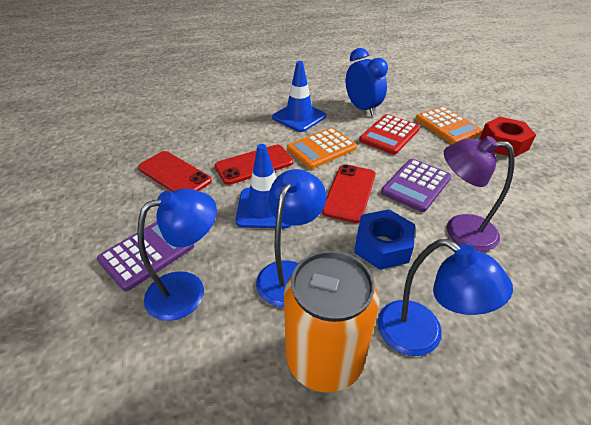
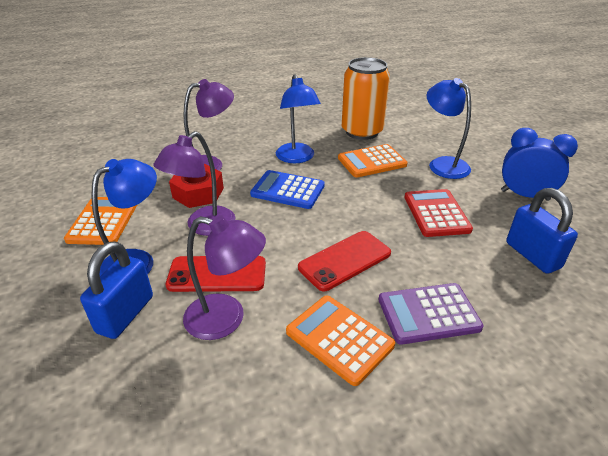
blue calculator: none = 0 -> [250,170,325,209] = 1
blue nut: [354,209,415,270] = 1 -> none = 0
blue padlock: none = 0 -> [80,241,153,339] [506,188,578,274] = 2
blue traffic cone: [235,144,291,228] [272,61,326,132] = 2 -> none = 0
orange calculator: [287,127,357,169] [415,106,482,144] = 2 -> [64,197,137,245] [286,296,395,386] [338,144,408,178] = 3
purple calculator: [97,221,194,291] [381,159,452,212] = 2 -> [379,283,484,345] = 1
purple lamp: [444,136,515,252] = 1 -> [153,131,236,236] [183,79,234,171] [183,215,266,340] = 3
red phone: [138,151,212,192] [215,145,293,185] [322,164,376,223] = 3 -> [166,256,266,292] [298,231,391,291] = 2

